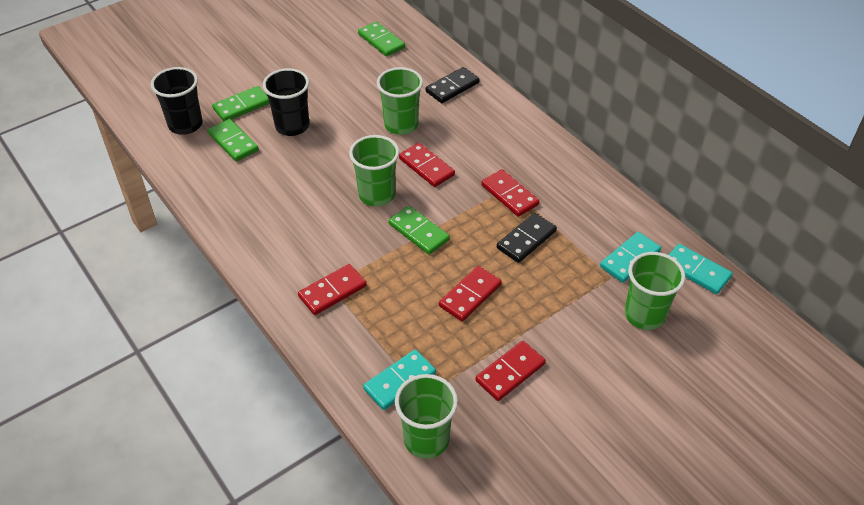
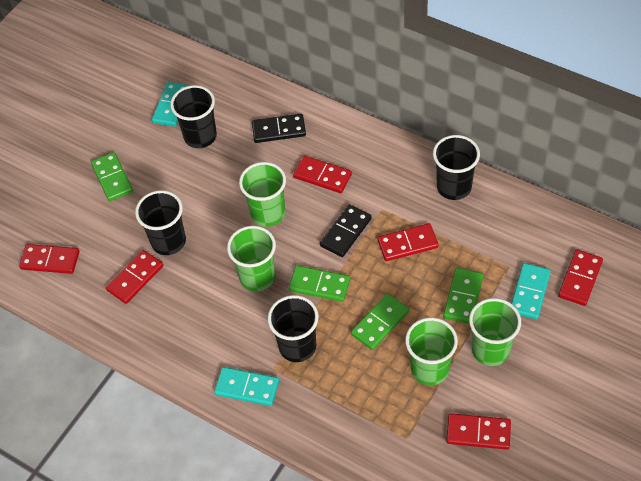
black cup: [151,67,203,135] [263,68,309,136] = 2 -> [135,190,186,255] [170,85,217,148] [267,295,319,362] [433,135,480,200] = 4
red domino: [298,264,367,315] [399,143,455,187] [439,266,502,321] [475,341,546,401] [481,169,539,217] = 5 -> [19,244,79,274] [106,250,163,304] [293,156,352,193] [378,223,439,261] [446,413,511,450] [558,250,603,306] = 6

